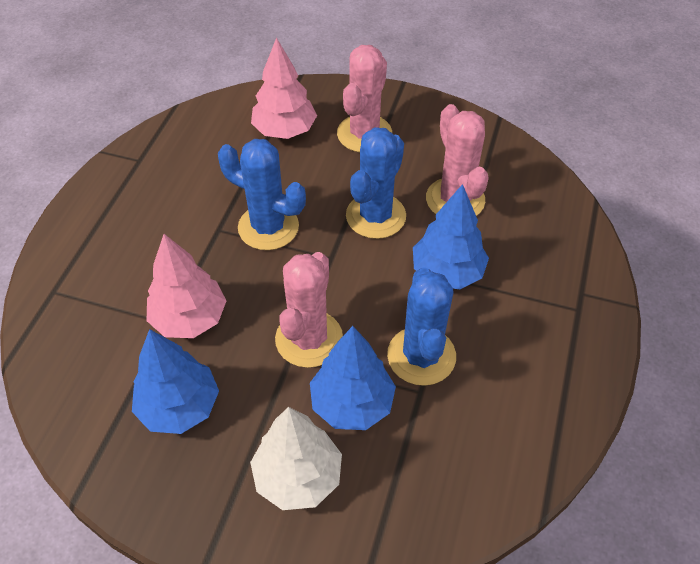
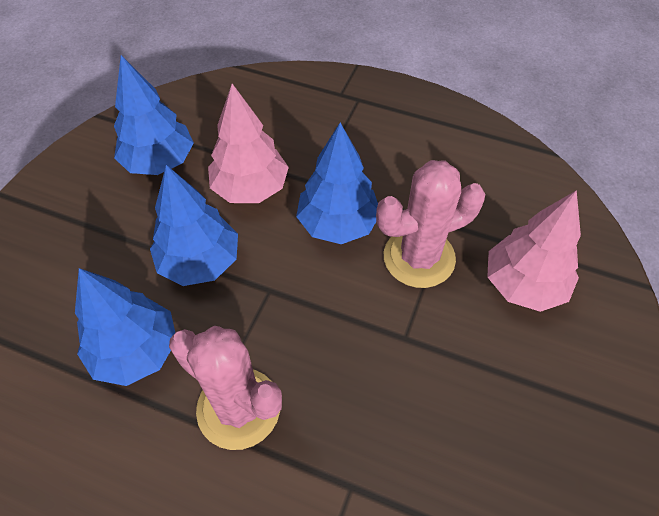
blue cactus: [218,139,306,250] [346,127,406,239] [387,267,456,386] = 3 -> none = 0
blue tree: [132,329,219,434] [310,326,396,430] [413,184,489,289] = 3 -> [75,268,175,386] [114,55,194,175] [150,165,238,286] [296,122,378,244] = 4
pink cactus: [275,252,343,368] [337,45,392,152] [426,104,489,216] = 3 -> [169,326,282,450] [376,160,485,288] = 2
white tree: [250,407,342,510] = 1 -> none = 0

